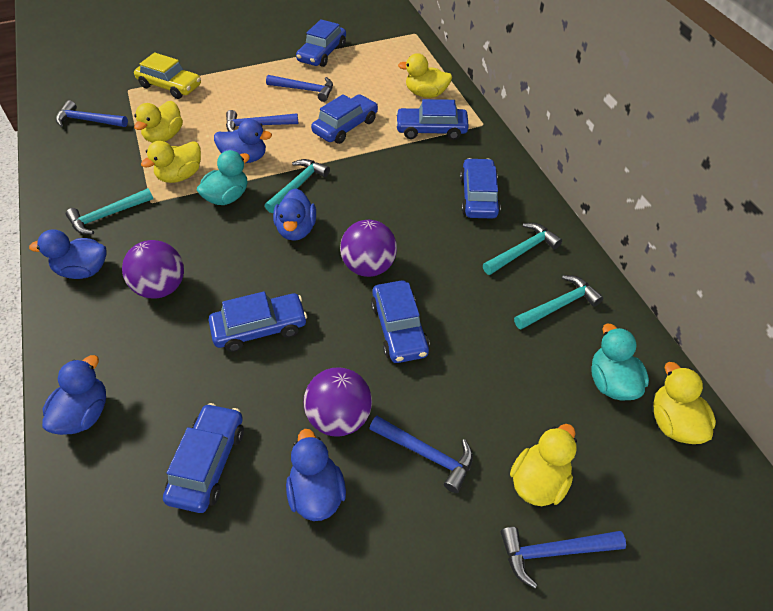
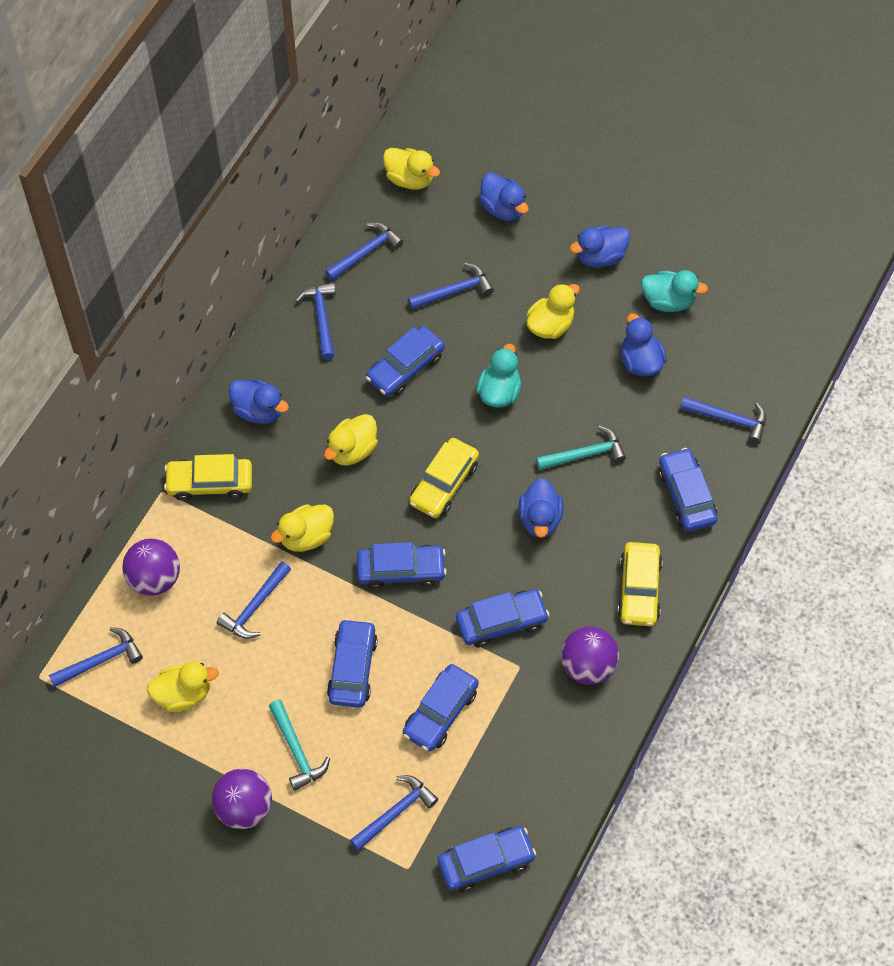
blue hammer: [56,100,128,127] [226,110,298,132] [266,75,333,102] [369,416,473,493] [501,527,626,589] = 5 -> [49,627,143,687] [217,561,291,639] [295,282,336,360] [325,222,403,281] [350,775,438,851] [408,263,494,310] [680,397,766,444] = 7
turquoise hammer: [66,188,153,234] [265,159,330,213] [483,223,562,275] [514,275,603,329] = 4 -> [269,700,330,791] [536,426,626,470] = 2
yellow car: [134,53,201,99] = 1 -> [164,454,252,501] [409,438,479,518] [617,542,663,626] = 3

